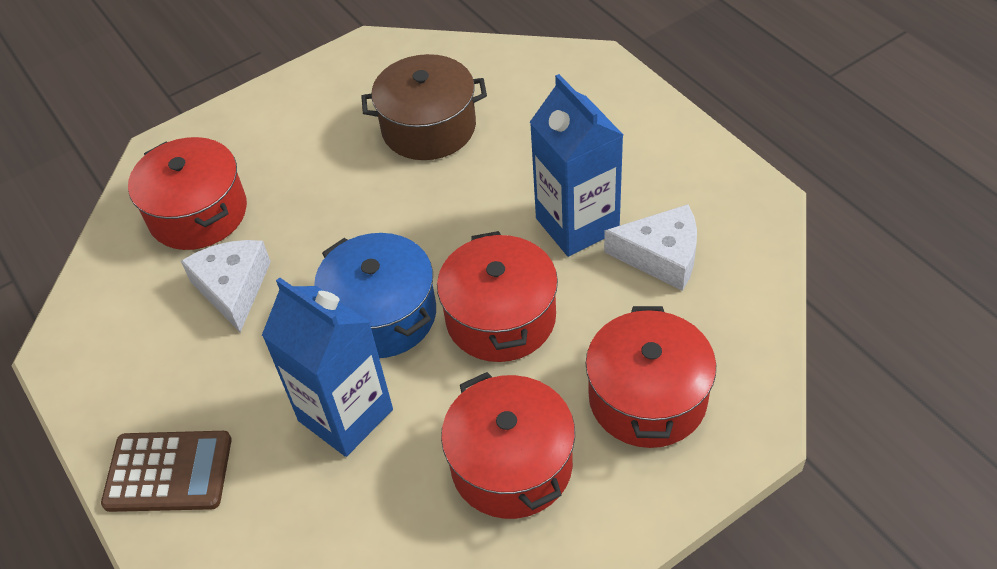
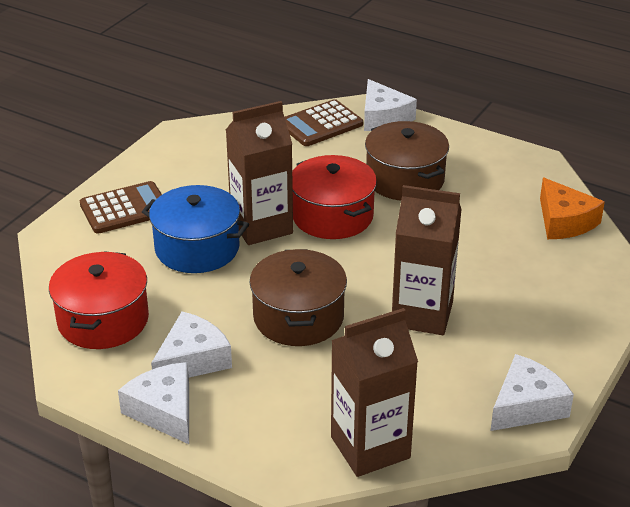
blue carton: [262,277,393,457] [530,74,623,257] = 2 -> none = 0
brown calculator: [101,431,232,512] = 1 -> [80,181,162,234] [285,99,363,146] = 2
brown carton: none = 0 -> [226,101,293,245] [331,308,418,477] [392,185,462,335] = 3
brown pot: [361,54,487,160] = 1 -> [249,249,347,346] [365,121,449,200] = 2
orange cheese: none = 0 -> [540,178,605,239] = 1
red pot: [128,137,247,250] [437,231,558,362] [441,372,575,519] [586,306,716,448] = 4 -> [49,251,149,349] [292,155,377,239] = 2
white cheese: [181,240,271,332] [604,204,697,291] = 2 -> [118,362,189,444] [151,311,232,377] [364,79,417,131] [491,354,574,431] = 4

